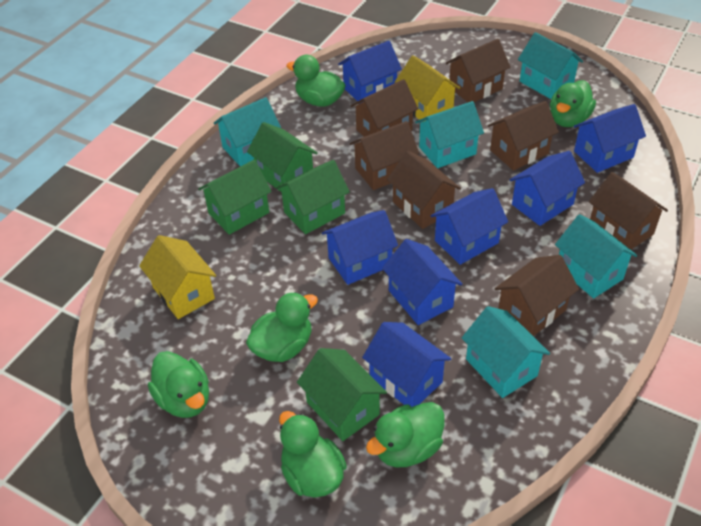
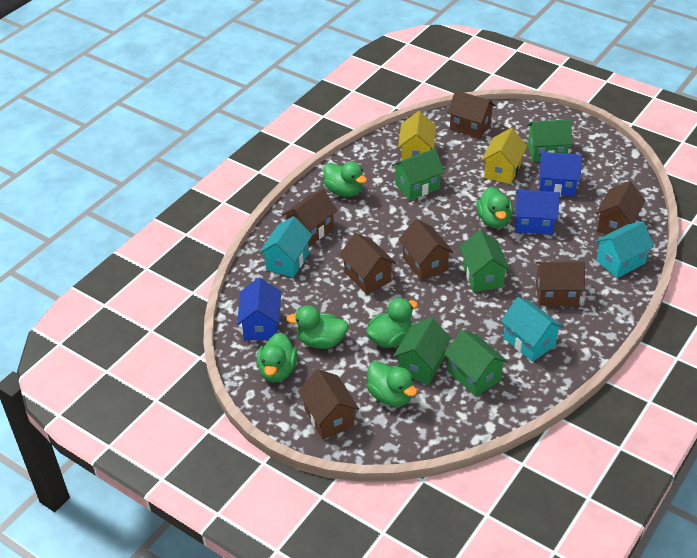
blue house: [322,210,398,285] [338,41,402,103] [362,322,452,407] [382,239,462,325] [430,188,508,265] [510,151,585,226] [574,104,646,173] = 7 -> [237,278,281,340] [515,190,560,235] [539,152,582,196] = 3
green house: [198,160,272,235] [247,122,318,192] [276,160,350,234] [297,348,387,441] = 4 -> [392,148,445,200] [393,317,451,385] [444,330,508,396] [460,230,510,292] [527,119,572,162] = 5
turquoise house: [214,97,281,167] [415,101,484,168] [462,306,550,398] [518,32,583,99] [555,214,637,298] = 5 -> [259,216,312,278] [501,297,563,362] [595,221,654,278] = 3

